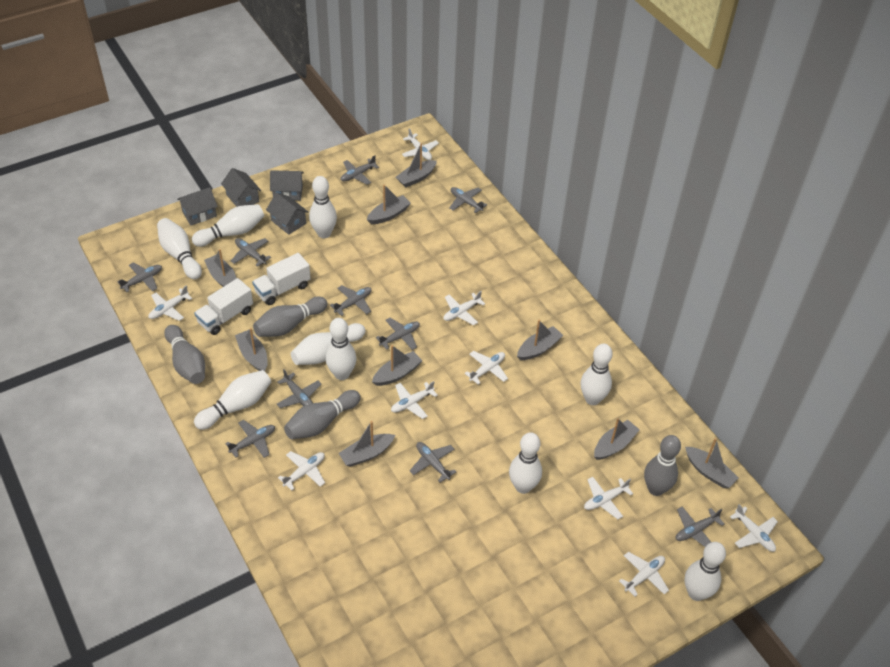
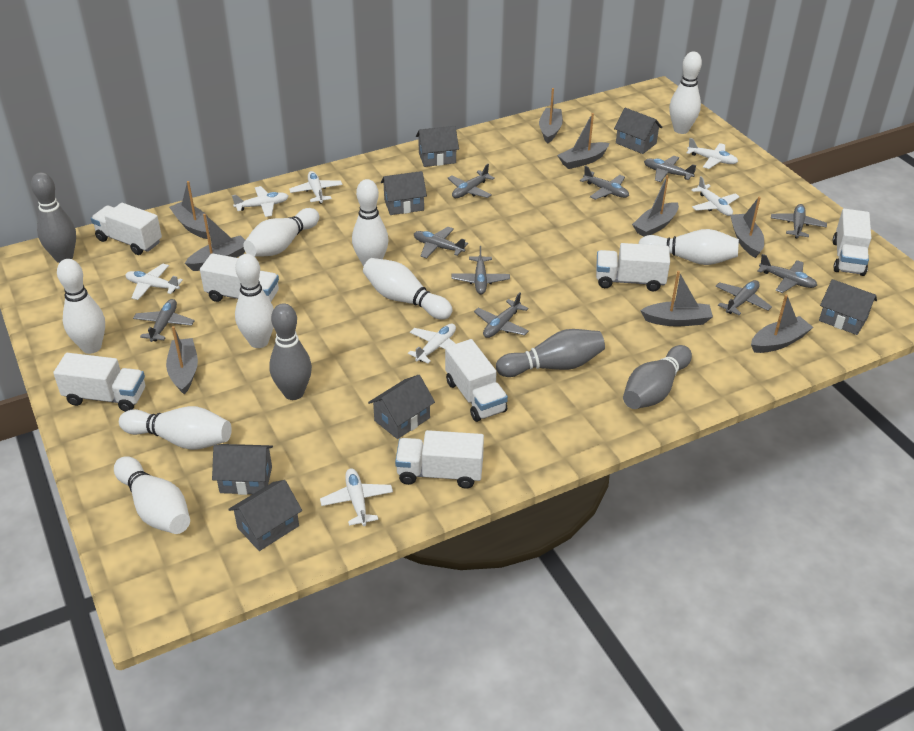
grey house: [177,187,218,226] [221,168,261,207] [266,193,309,235] [270,170,304,201] = 4 -> [212,444,273,495] [228,480,302,551] [368,375,435,439] [381,171,427,215] [416,126,459,167] [614,108,662,154] [819,279,877,335] = 7
white plane: [149,285,192,321] [278,451,325,491] [391,381,438,419] [402,128,439,160] [444,291,485,325] [464,351,508,385] [584,477,633,519] [619,552,669,597] [730,504,778,552] = 9 -> [125,264,183,300] [232,186,289,217] [289,171,343,204] [320,468,393,526] [408,324,456,364] [686,138,738,169] [691,176,739,216] = 7
white truck: [194,278,253,335] [252,253,311,305] = 2 -> [53,353,145,412] [91,203,162,255] [200,253,279,302] [395,430,484,489] [445,339,508,422] [596,243,670,291] [833,209,871,276] = 7

